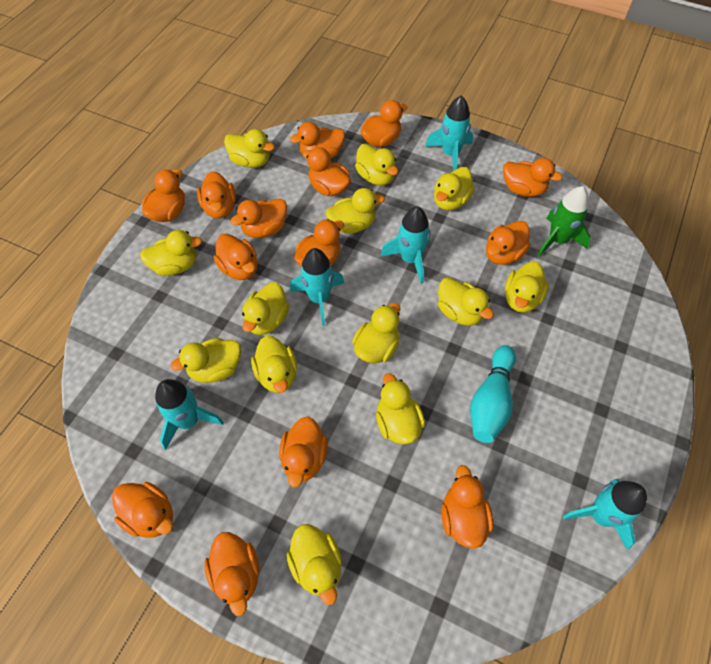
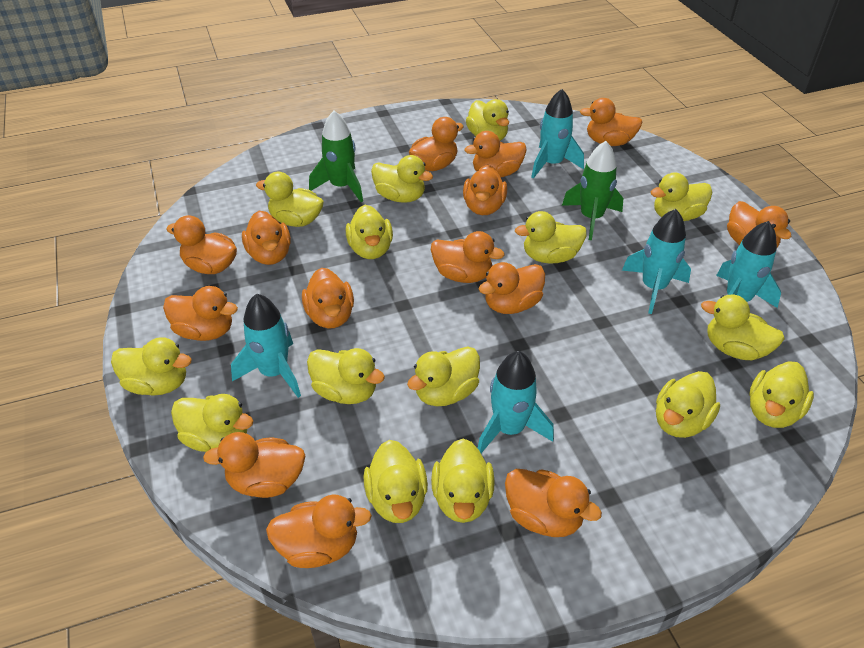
green rocket: [537,186,591,257] = 1 -> [309,111,363,202] [562,141,623,240] = 2
turquoise bowling pin: [470,345,516,443] = 1 -> none = 0
yellow duck: [140,230,202,276] [171,338,241,383] [224,129,275,168] [242,282,289,335] [251,336,297,393] [286,524,342,605] [326,188,385,234] [352,303,401,363] [355,144,398,186] [376,373,425,444] [434,167,475,210] [438,277,494,326] [505,262,549,313] = 13 -> [111,337,192,396] [171,394,253,452] [256,172,324,227] [307,348,385,404] [346,205,393,259] [363,440,428,523] [371,155,433,203] [407,346,480,406] [431,439,495,523] [466,99,509,141] [515,211,587,264] [651,172,712,221] [656,371,720,438] [701,295,785,360] [749,361,814,428] = 15

